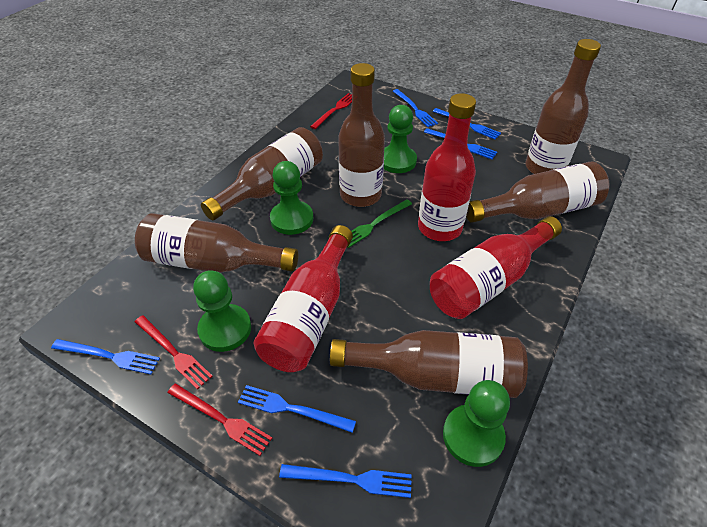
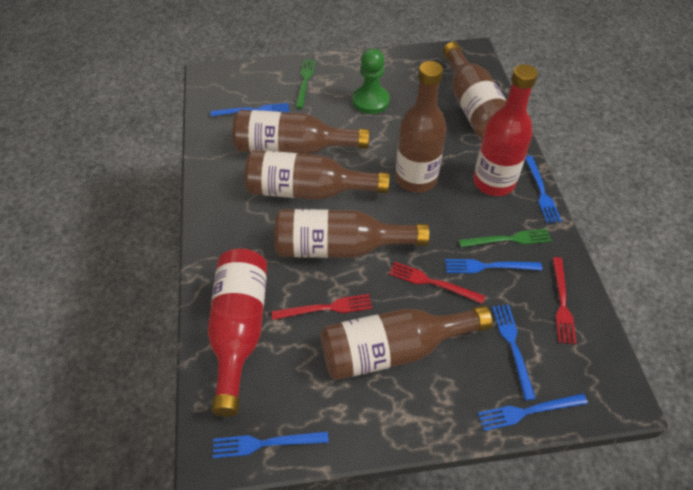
green fork: [348,199,412,248] = 1 -> [295,59,316,109] [459,229,552,247] = 2
green pawn: [193,270,251,352] [270,161,313,235] [384,105,417,173] [443,380,510,467] = 4 -> [353,48,390,114] = 1
red bottle: [254,225,353,372] [418,93,476,241] [430,216,562,319] = 3 -> [207,248,267,417] [473,64,538,196] = 2

